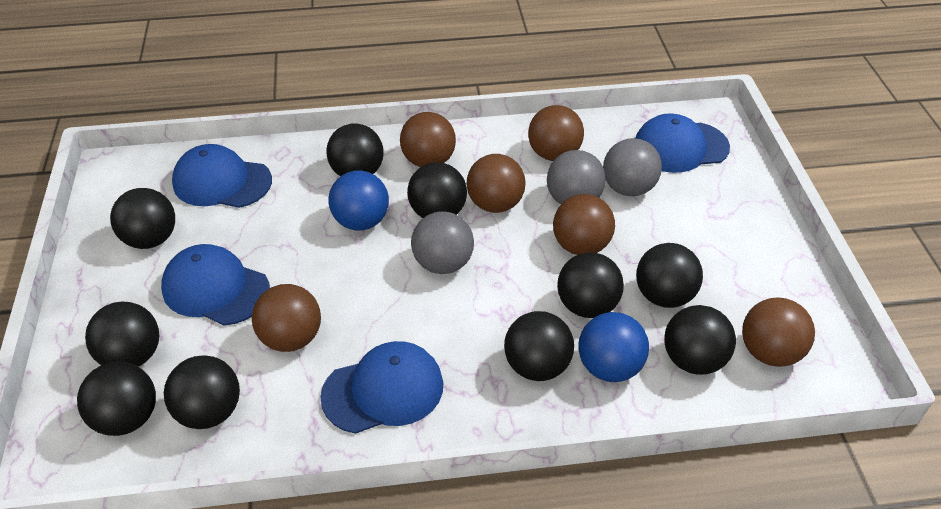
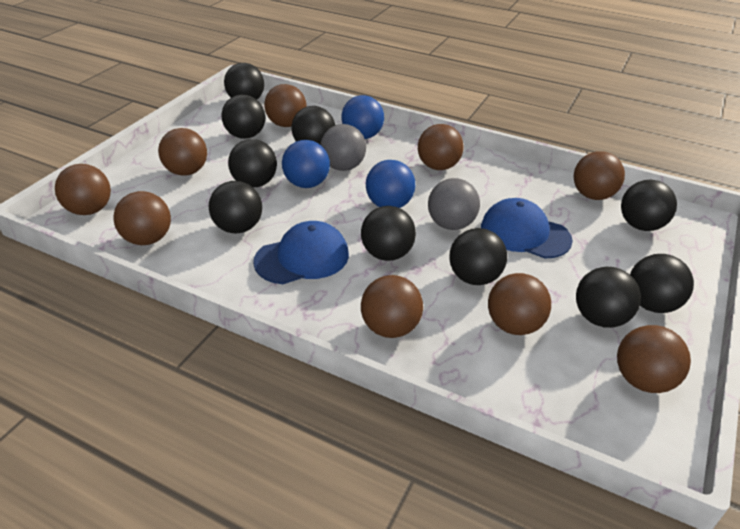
blue ball: [328,171,389,231] [578,312,649,382] = 2 -> [282,140,330,188] [341,95,384,139] [366,160,415,208] = 3
blue cap: [161,244,270,326] [172,144,272,208] [320,341,443,434] [635,114,730,173] = 4 -> [253,221,349,284] [481,198,573,258] = 2
brown ball: [252,284,321,352] [400,112,456,167] [467,154,526,213] [528,105,584,161] [553,194,615,255] [742,297,815,367] = 6 -> [55,164,111,215] [114,191,171,245] [158,128,207,176] [264,84,307,127] [361,275,423,338] [418,124,463,170] [488,273,551,335] [574,151,625,200] [617,325,691,393] = 9
grey ball: [411,211,474,274] [547,150,606,204] [603,138,662,196] = 3 -> [320,124,366,171] [428,178,480,230] = 2

